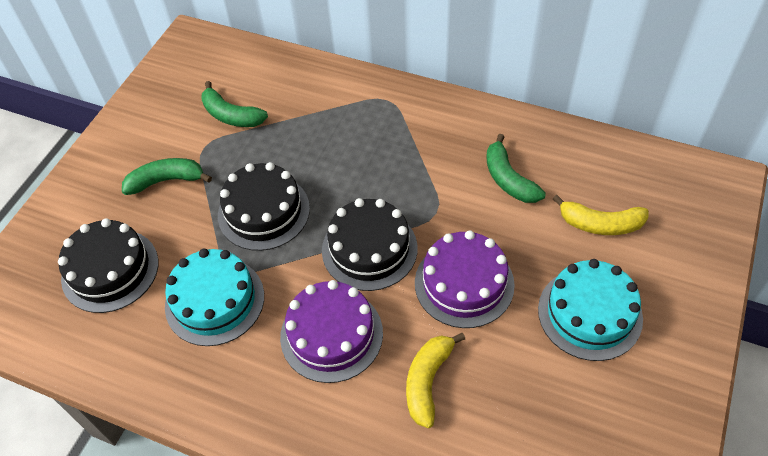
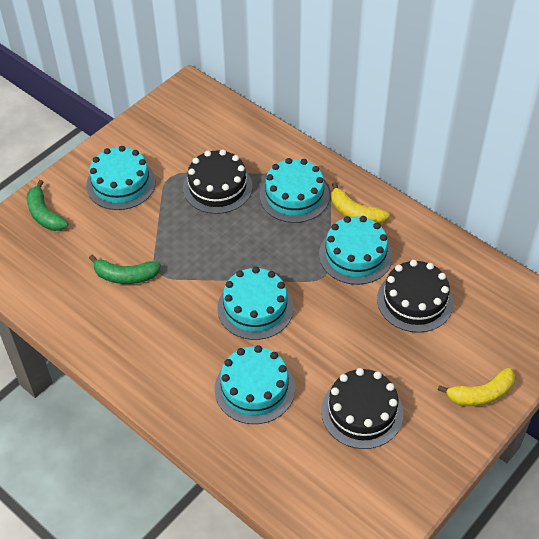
green banana: [122,158,212,195] [201,81,268,127] [486,134,546,203] = 3 -> [27,180,68,231] [89,255,161,284] = 2
purple cake: [280,280,383,383] [415,230,515,328] = 2 -> none = 0
turquoise cake: [165,249,264,346] [538,259,643,361] = 2 -> [86,146,156,210] [214,345,295,424] [217,267,294,340] [260,158,330,223] [319,216,393,285] = 5

